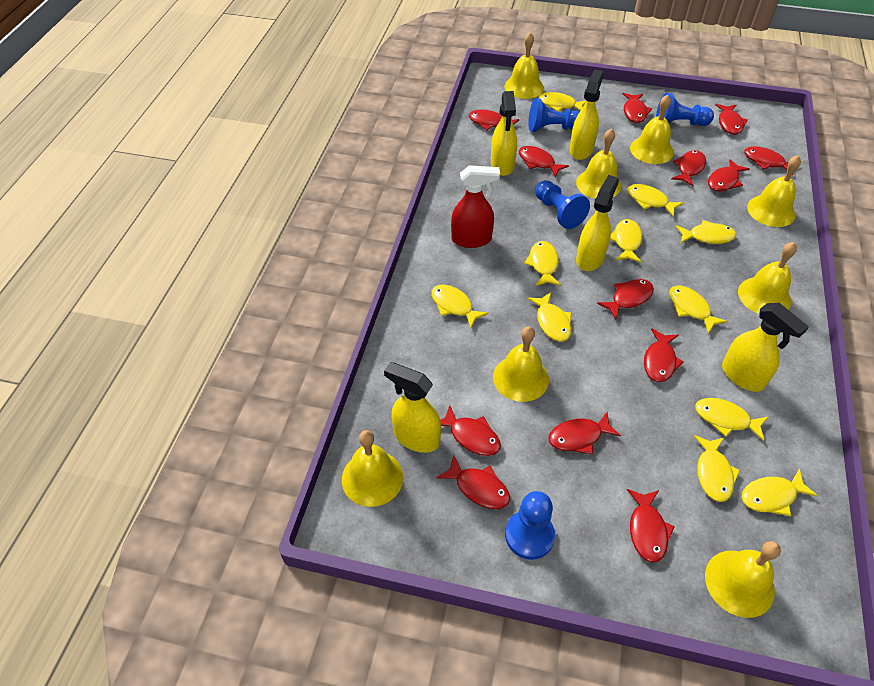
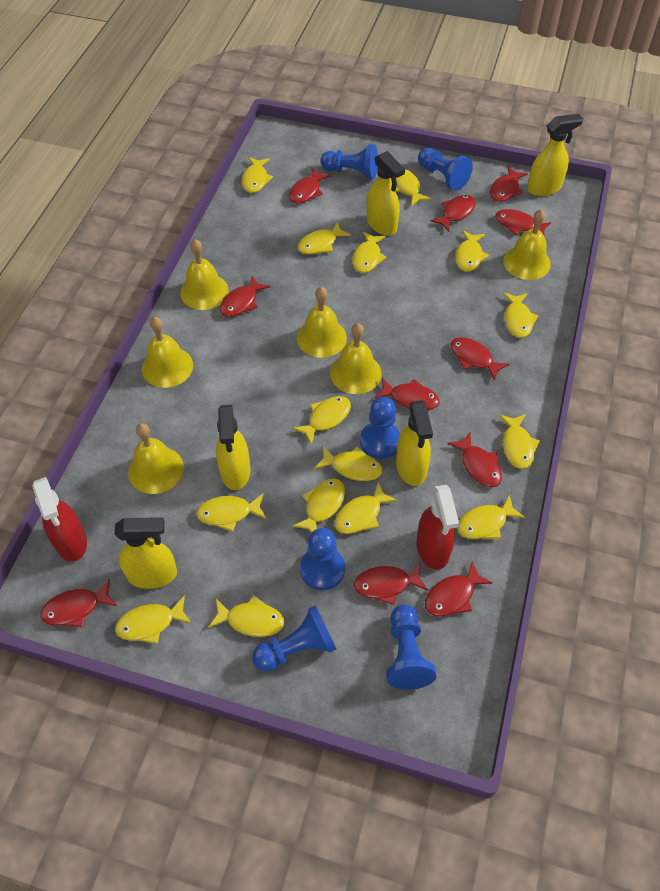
blue pawn: [505,491,555,560] [528,98,580,132] [535,180,590,229] [656,93,714,126] = 4 -> [252,605,336,672] [300,528,345,590] [321,144,378,179] [360,397,400,459] [386,605,436,690] [418,148,473,191] = 6
red fish: [437,455,510,509] [440,405,501,456] [469,110,519,130] [519,146,569,178] [548,412,621,454] [597,279,654,320] [623,93,652,123] [627,489,675,563] [644,328,684,382] [671,150,706,186] [708,159,750,191] [715,104,748,135] [744,146,793,175] = 13 -> [40,579,117,628] [219,276,270,317] [289,168,330,204] [354,563,428,605] [375,378,439,410] [425,561,492,617] [430,195,476,231] [447,432,502,487] [450,337,509,381] [490,166,528,202] [495,209,551,237] = 11
red spray bottle: [451,165,500,248] = 1 -> [32,477,87,561] [417,485,459,570] = 2
yellow bell: [342,430,403,507] [493,326,549,402] [504,33,544,99] [576,129,622,199] [630,95,674,164] [705,541,781,618] [738,242,797,314] [747,156,801,227] = 8 -> [128,423,184,494] [142,317,193,388] [180,239,229,310] [297,287,347,358] [330,323,382,394] [503,209,551,280] = 6
yellow fish: [431,284,489,328] [524,241,561,286] [527,292,572,342] [538,92,586,112] [610,219,642,263] [627,184,683,216] [669,285,727,334] [676,220,736,244] [694,435,740,502] [695,398,768,441] [742,469,818,516] = 11 -> [115,595,192,644] [196,493,267,532] [208,595,284,637] [242,157,273,193] [292,478,345,533] [293,396,351,445] [298,222,351,254] [314,446,383,481] [335,482,398,534] [352,232,387,273] [395,169,431,206] [455,230,489,272] [457,494,525,539] [499,414,540,469] [503,293,539,338] = 15

